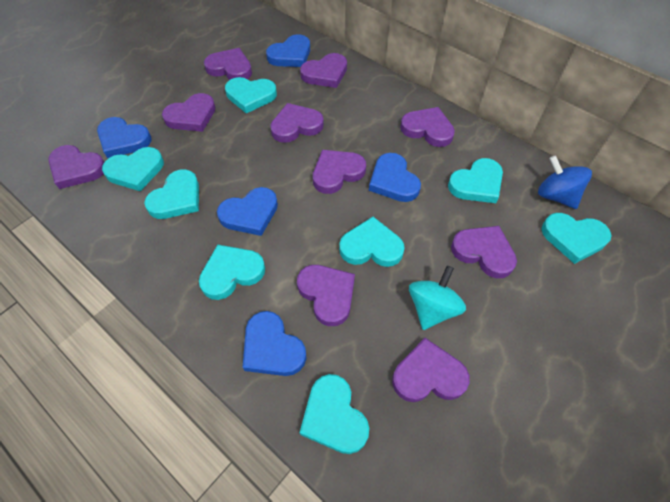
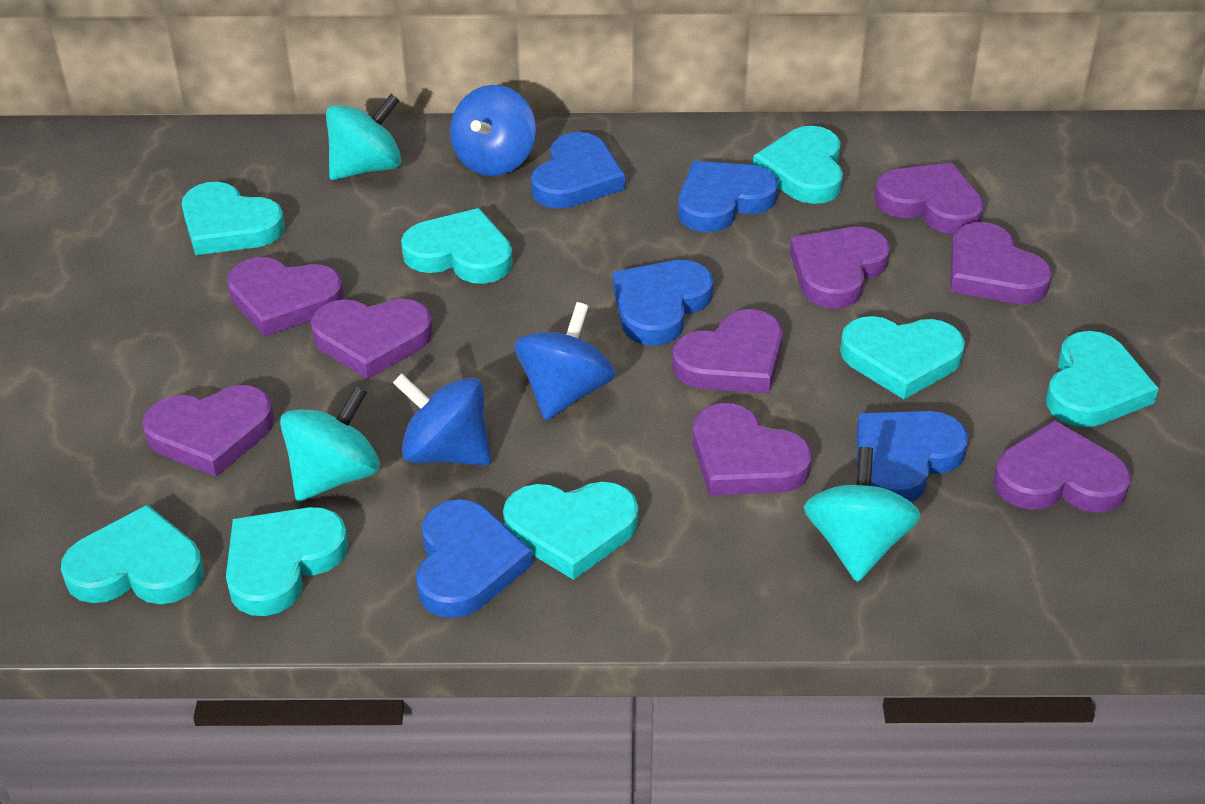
blue spinning top: [538,155,592,209] = 1 -> [393,373,491,465] [450,85,536,176] [515,302,615,420] = 3
purple heart: [48,145,104,189] [162,93,216,132] [204,48,252,80] [270,103,324,143] [297,265,355,326] [300,53,347,88] [313,150,366,194] [392,338,470,402] [400,107,455,147] [451,226,517,278] = 10 -> [142,385,274,477] [227,257,344,337] [311,299,433,379] [672,309,783,393] [693,403,812,495] [790,227,890,309] [874,163,984,234] [950,222,1052,304] [993,420,1131,513] = 9
turquoise spinning top: [409,265,466,330] = 1 -> [280,386,380,501] [326,94,402,180] [804,447,921,582] = 3

